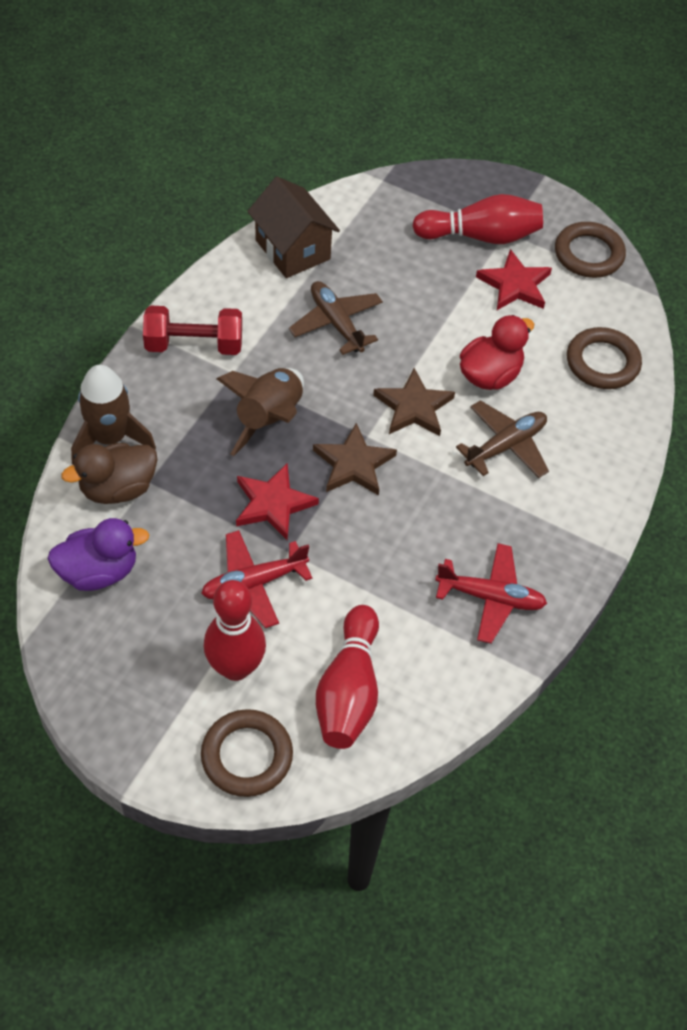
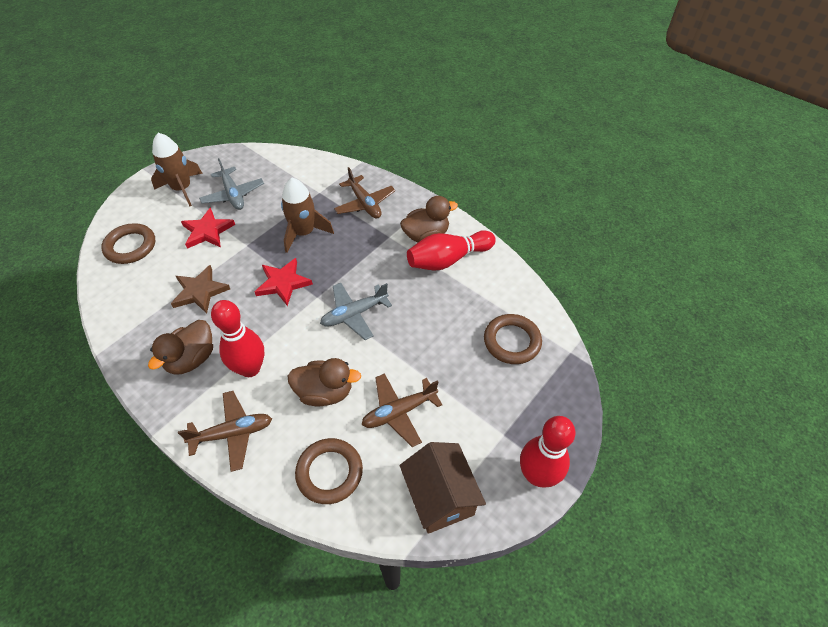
brown duck: [61,443,158,504] = 1 -> [148,320,213,375] [288,358,361,406] [400,196,458,242] = 3
brown plane: [289,281,383,355] [456,400,549,478] = 2 -> [178,391,272,472] [334,167,395,219] [362,373,442,447] = 3
brown star: [313,423,397,496] [373,368,455,436] = 2 -> [171,265,230,314] = 1
grey plane: none = 0 -> [199,158,264,210] [320,283,392,340] = 2
purple duck: [48,518,150,591] = 1 -> none = 0
red duck: [460,315,534,390] = 1 -> none = 0
red dumbbell: [143,306,242,355] = 1 -> none = 0
red plane: [201,530,312,628] [435,543,547,643] = 2 -> none = 0

